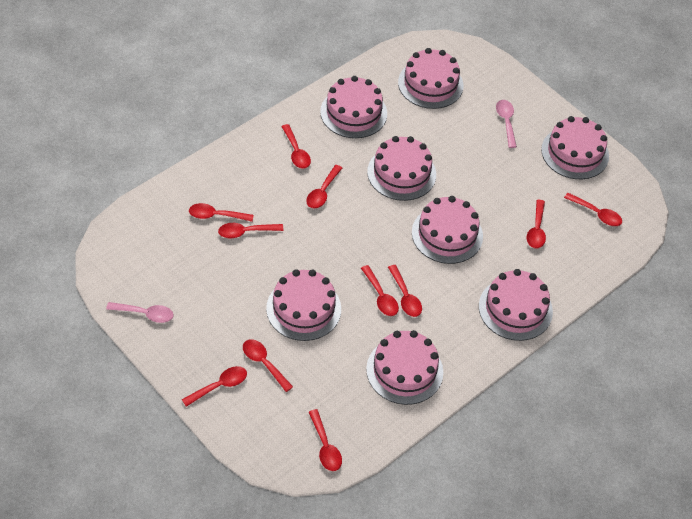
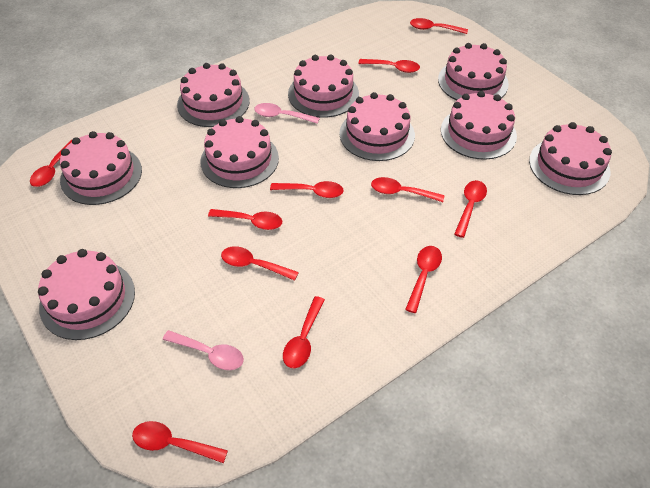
pink cake: [266,269,341,341] [320,76,387,138] [366,330,443,405] [367,136,436,201] [398,48,463,109] [412,196,483,264] [479,269,553,341] [541,116,609,179] = 8 -> [38,249,135,340] [60,131,142,205] [177,63,250,127] [200,116,279,188] [288,54,359,118] [339,92,415,161] [438,43,509,100] [441,91,517,160] [529,122,612,195] = 9

